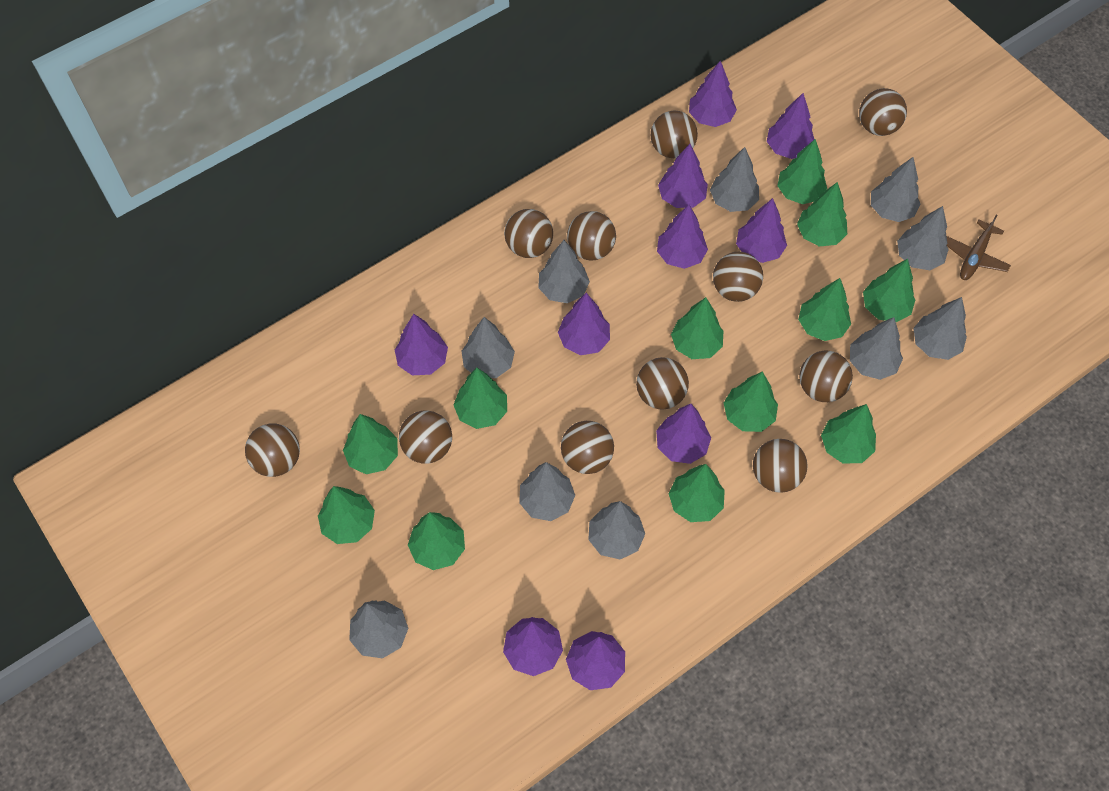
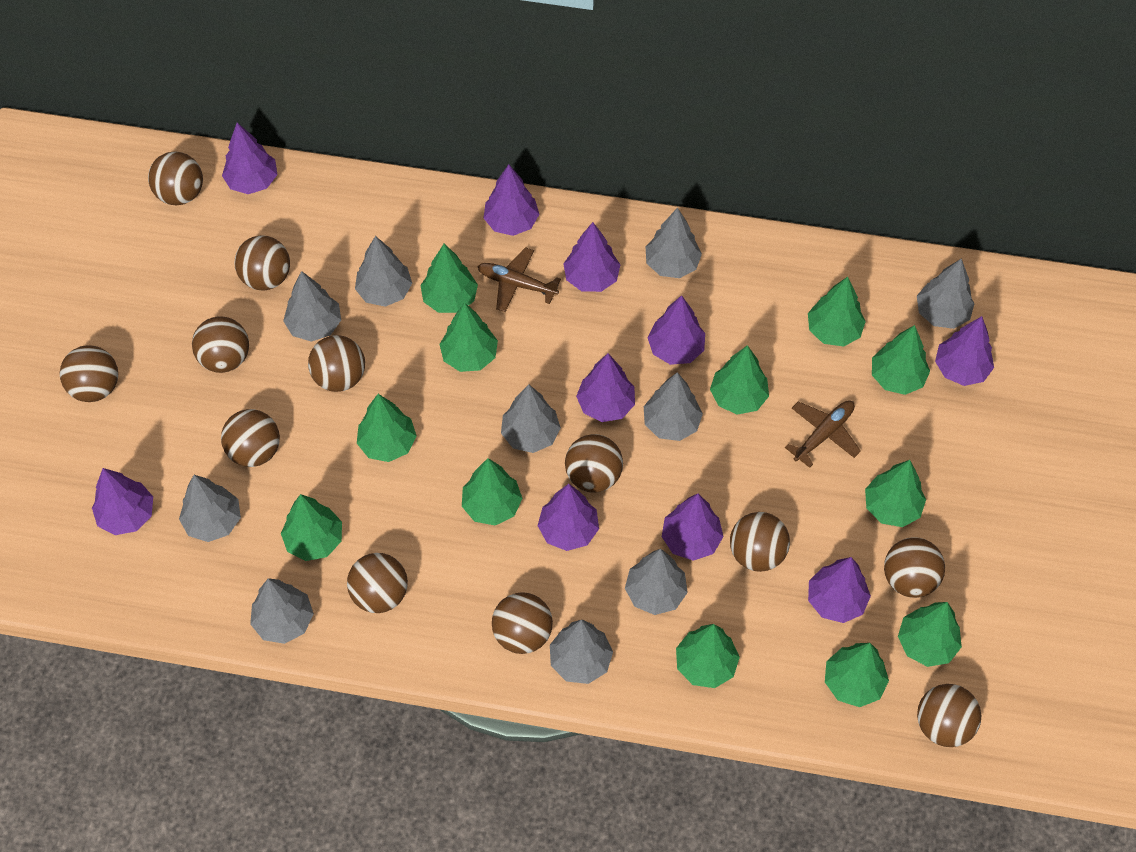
brown ball: [245,423,300,477] [399,411,452,464] [504,209,553,258] [561,421,614,474] [567,211,616,261] [636,357,689,410] [650,111,698,158] [713,252,763,302] [753,439,808,493] [799,351,853,402] [859,88,907,136] = 11 -> [60,345,118,402] [148,151,203,206] [192,316,249,373] [221,409,280,467] [235,235,290,291] [308,335,365,392] [347,553,408,613] [492,592,553,654] [565,434,623,493] [730,512,790,572] [884,537,945,598] [917,684,981,747] = 12
brown plane: [947,215,1011,280] = 1 -> [477,247,561,312] [785,400,861,468] = 2

